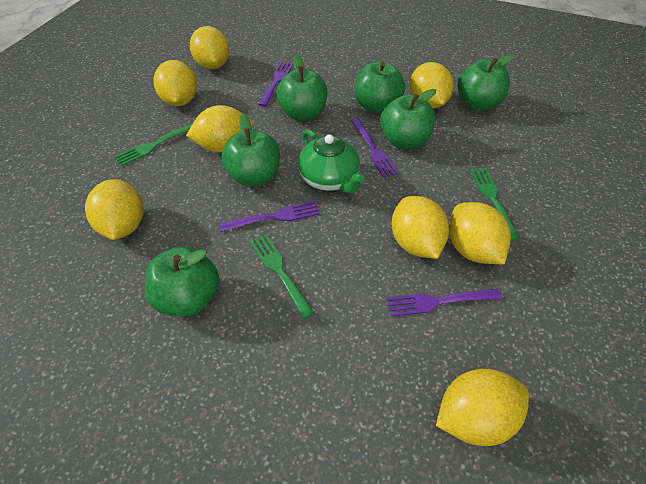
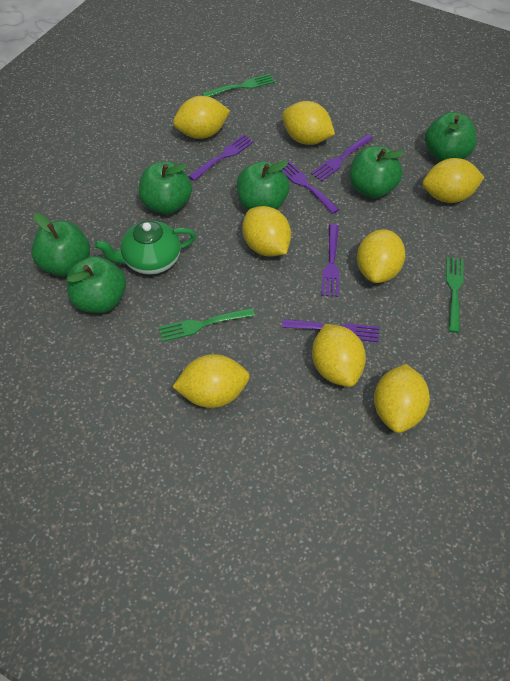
purple fork: [219,201,320,232] [259,61,293,107] [351,118,398,178] [387,289,501,317] = 4 -> [189,135,254,181] [281,161,339,214] [282,319,379,342] [311,134,373,181] [321,224,340,297] = 5

